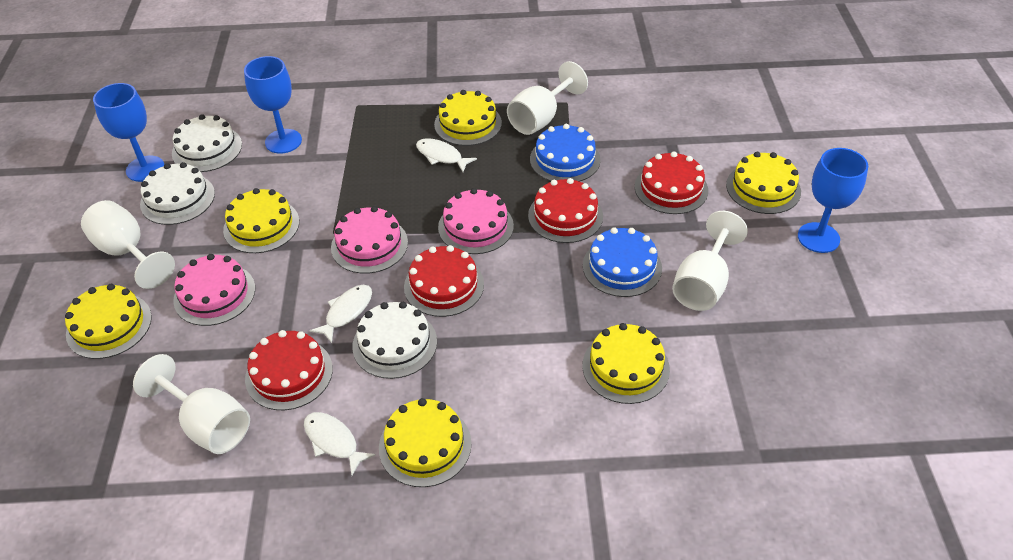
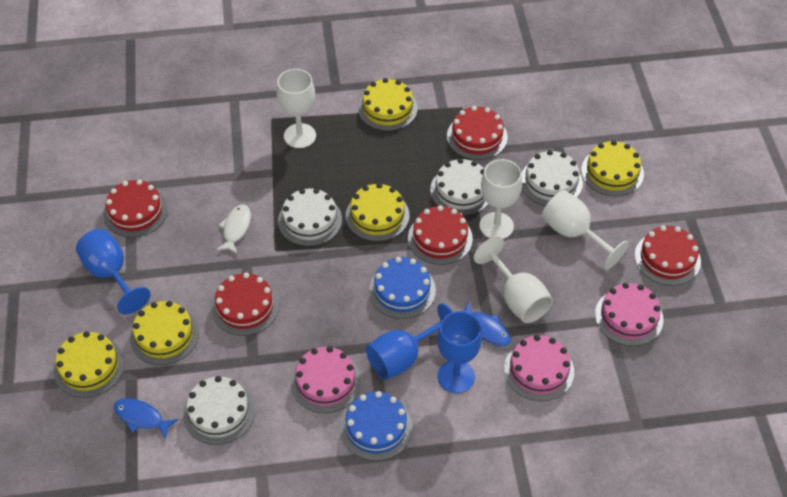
blue fish: none = 0 -> [114,398,178,439] [463,301,511,346] = 2
red cake: [245,330,333,410] [404,245,484,317] [528,178,603,243] [635,151,708,214] = 4 -> [103,179,168,237] [211,272,279,336] [408,205,473,265] [447,106,508,160] [635,225,701,286] = 5
white cake: [140,162,215,225] [172,114,242,172] [352,302,437,379] = 3 -> [183,376,255,445] [278,188,342,246] [430,158,488,215] [521,150,583,206] = 4
white fish: [304,412,376,475] [310,285,372,343] [416,138,477,172] = 3 -> [216,205,251,254] = 1
yellow cake: [65,284,152,359] [223,188,299,253] [379,398,472,487] [434,90,502,146] [583,323,670,404] [726,152,801,214] = 6 -> [53,331,125,398] [130,301,199,365] [346,183,409,241] [358,78,418,131] [581,140,644,197] = 5

